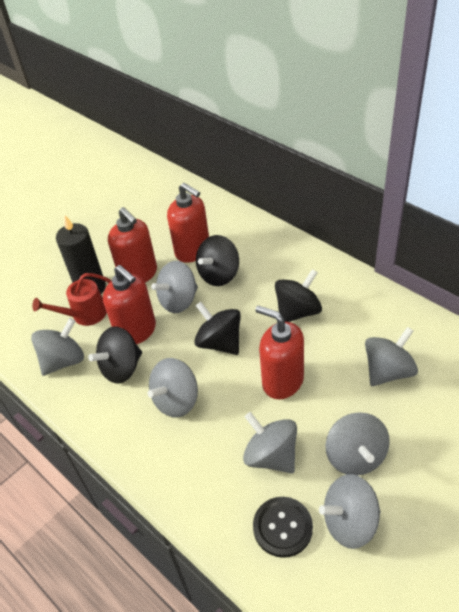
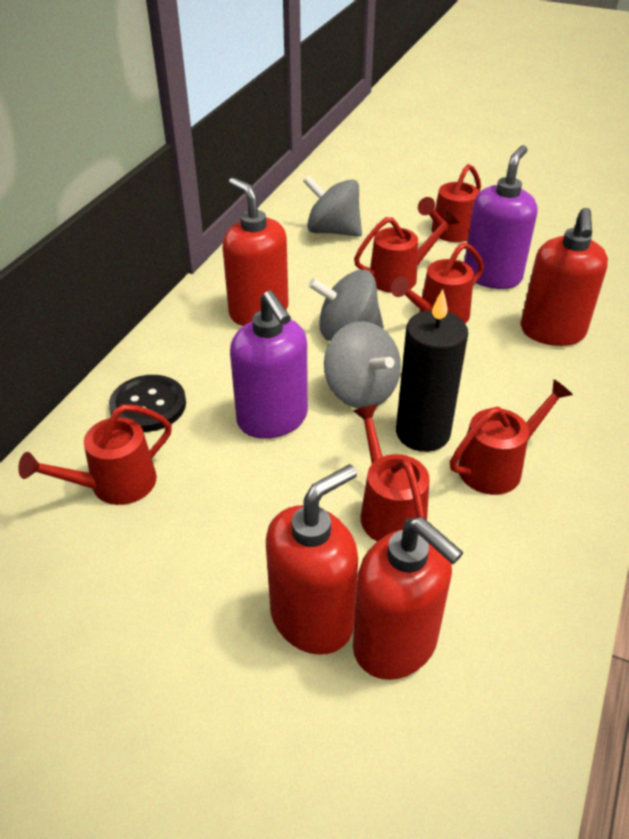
black spinning top: [88,326,142,384] [194,302,241,355] [196,235,239,286] [275,269,322,322] = 4 -> none = 0
grey spinning top: [31,318,84,376] [147,358,198,418] [151,261,198,313] [243,412,297,473] [319,474,380,549] [326,412,390,476] [365,327,418,386] = 7 -> [303,176,362,237] [309,270,384,341] [324,321,401,409] = 3
purple soap dispenser: none = 0 -> [230,291,308,439] [464,145,537,289] = 2
red watering can: [32,273,111,326] = 1 -> [18,404,172,505] [353,404,430,542] [354,209,459,293] [391,242,484,323] [418,164,481,242] [450,379,573,495] = 6

